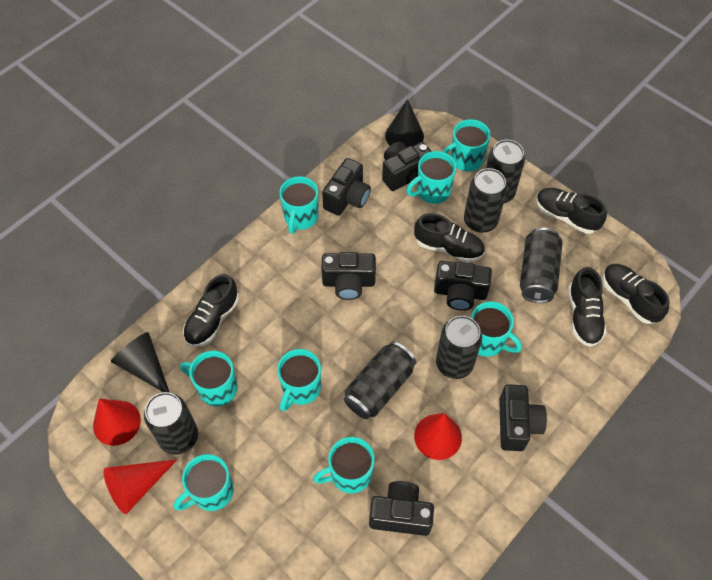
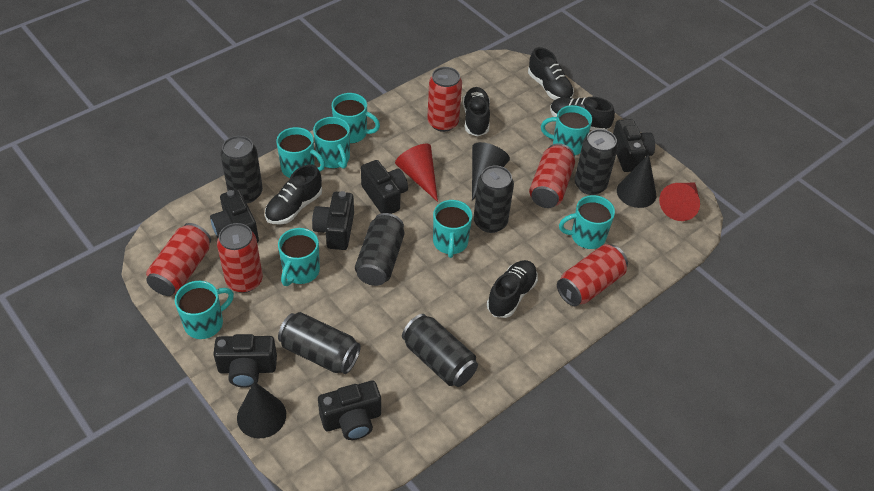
black cone: [111,332,170,393] [385,99,424,147] = 2 -> [237,381,286,438] [472,142,510,201] [617,154,656,208] = 3
red can: none = 0 -> [146,223,211,296] [217,223,263,293] [427,67,462,132] [529,143,575,208] [557,244,628,306] = 5
red cone: [93,398,141,446] [104,459,177,514] [414,413,462,460] = 3 -> [395,144,438,202] [659,183,700,221] = 2

